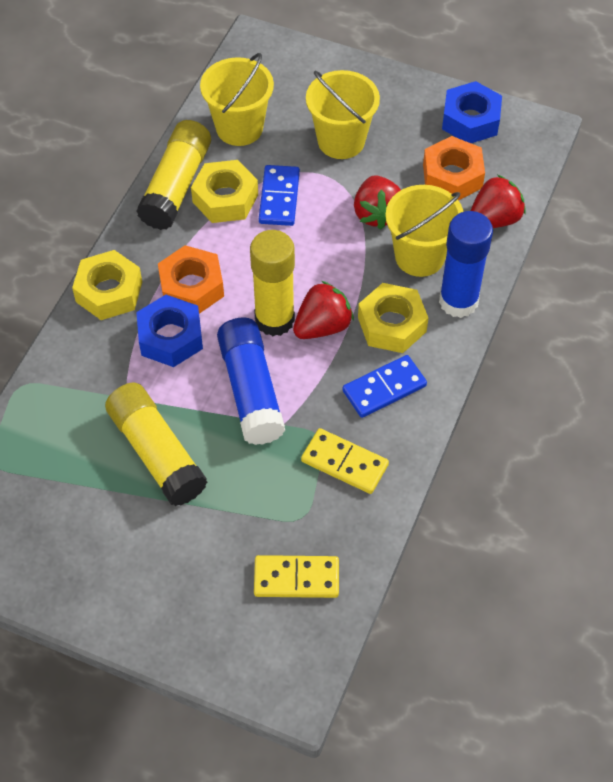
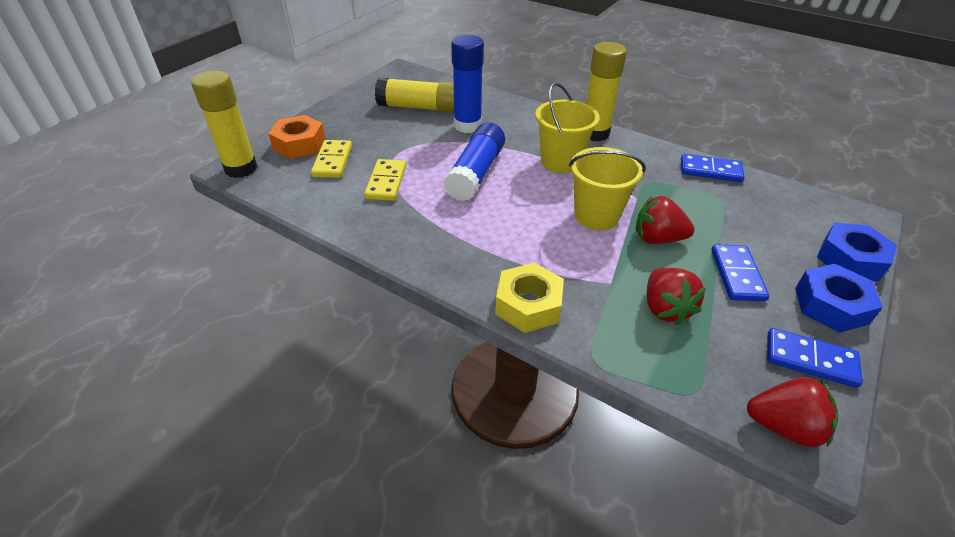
blue domino: [259,165,300,226] [342,355,427,418] = 2 -> [681,154,745,182] [711,244,769,301] [767,328,863,388] = 3
orange nut: [158,245,224,314] [423,136,485,201] = 2 -> [268,115,326,159] = 1
yellow bucket: [200,53,274,146] [306,70,380,159] [385,185,464,277] = 3 -> [535,82,600,173] [569,147,646,230] = 2
yellow nut: [72,250,142,320] [191,160,258,223] [358,283,428,353] = 3 -> [495,263,564,333] = 1

